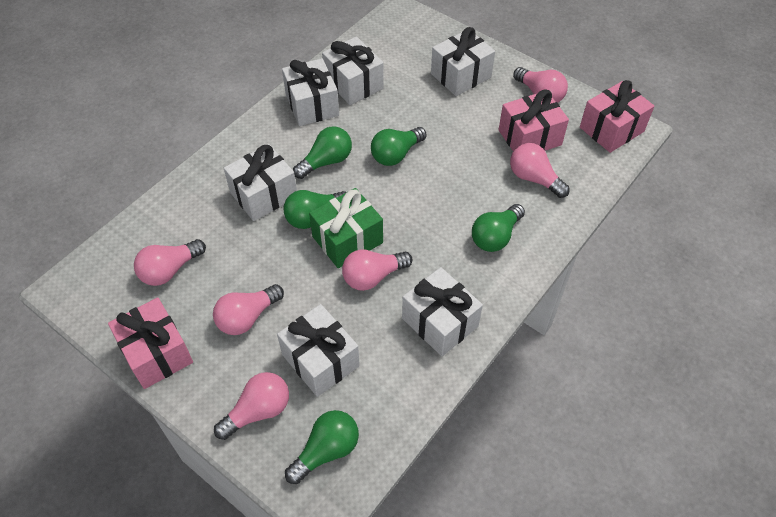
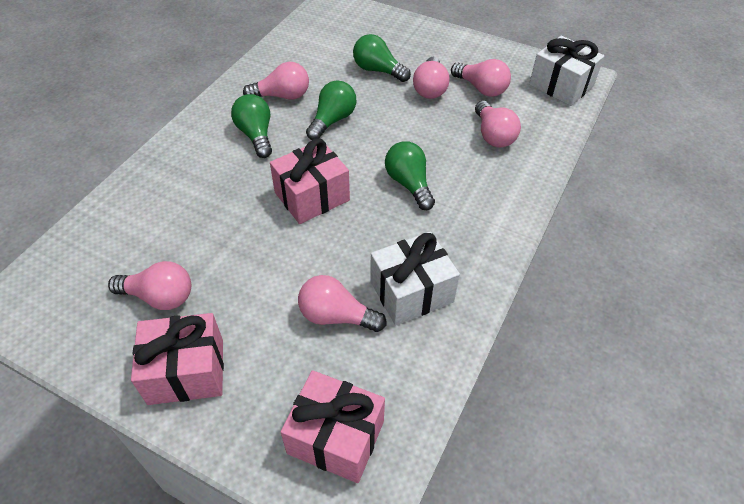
green gift: [309,188,383,268] = 1 -> none = 0
green light bulb: [284,190,346,229] [285,410,359,484] [293,127,352,179] [371,127,427,166] [472,204,525,252] = 5 -> [231,94,272,158] [306,80,357,140] [353,34,411,82] [385,141,435,210] = 4
white gift: [224,144,297,221] [277,304,360,397] [282,58,339,126] [322,37,384,105] [402,267,483,356] [431,27,495,96] = 6 -> [370,231,460,326] [529,36,604,106] = 2

